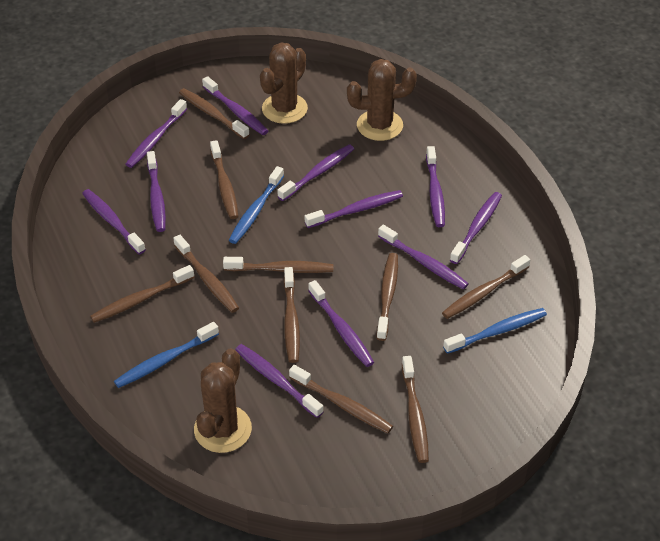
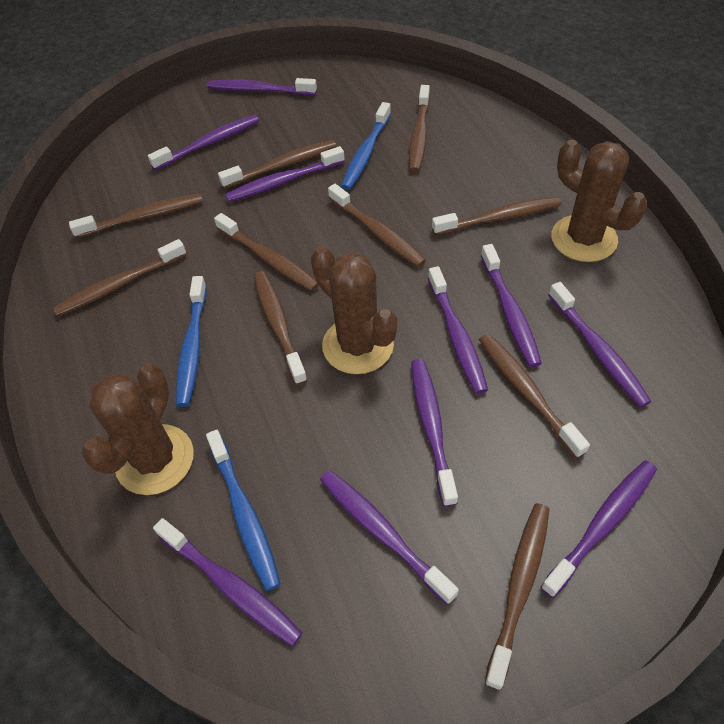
purple toothbrush: [82,189,146,254] [125,99,187,168] [147,151,166,232] [202,76,268,135] [235,344,323,418] [277,144,354,201] [305,190,403,228] [308,280,374,367] [378,225,469,290] [426,146,445,227] [450,192,502,264] = 11 -> [148,115,259,170] [153,518,302,646] [207,78,317,95] [225,146,345,202] [320,470,459,605] [411,359,458,507] [428,266,488,394] [481,244,542,367] [541,460,657,598] [549,282,652,408] = 10

